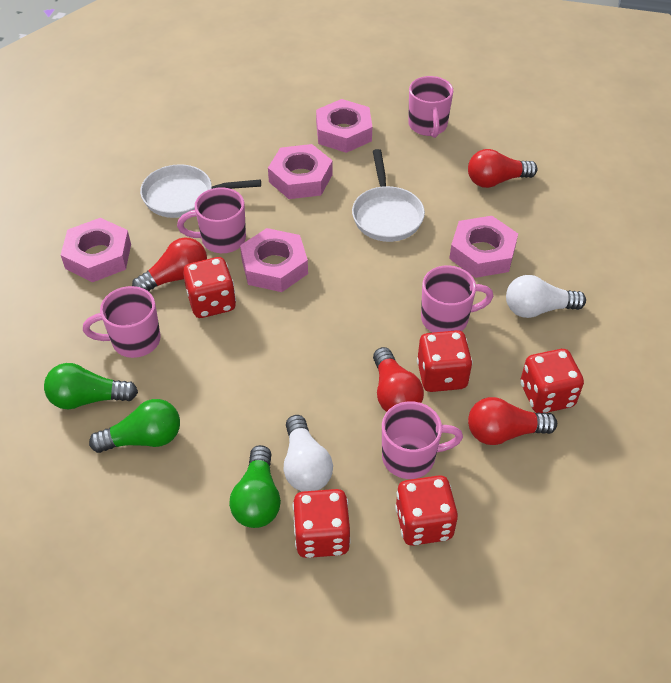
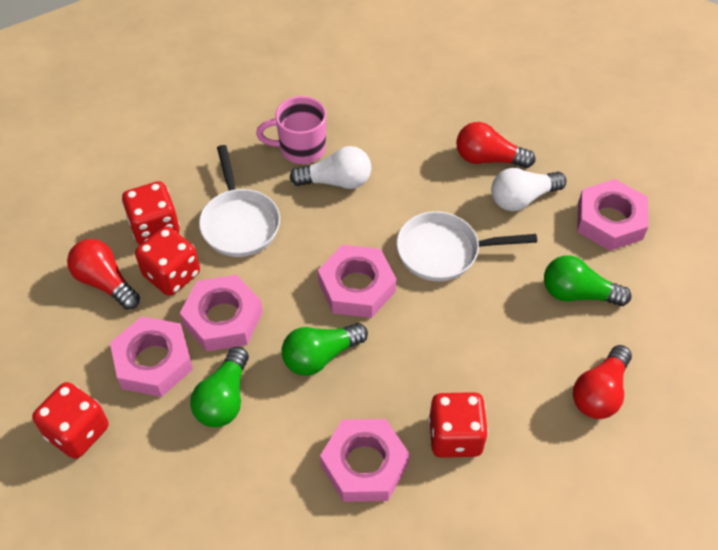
pink mug: [83,286,161,358] [177,187,246,253] [382,401,463,479] [408,76,453,138] [421,265,494,332] = 5 -> [256,96,327,164] = 1
red dice: [183,257,236,318] [293,489,351,558] [395,475,458,546] [417,330,473,392] [521,349,584,413] = 5 -> [32,382,109,459] [122,181,180,245] [135,226,200,296] [429,392,488,458] = 4
red light bulb: [132,237,207,291] [373,347,424,412] [468,149,538,188] [468,397,557,445] = 4 -> [67,239,140,310] [456,122,535,168] [573,345,632,419] = 3

